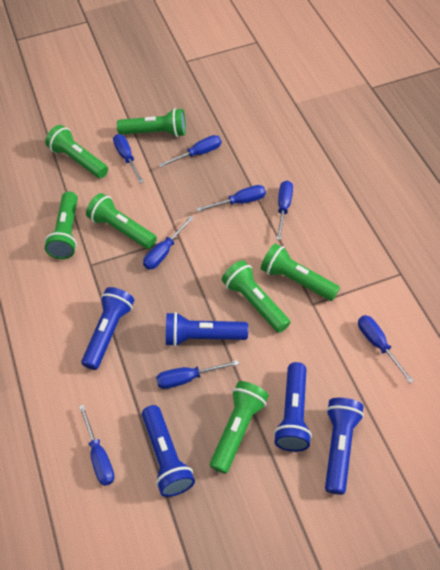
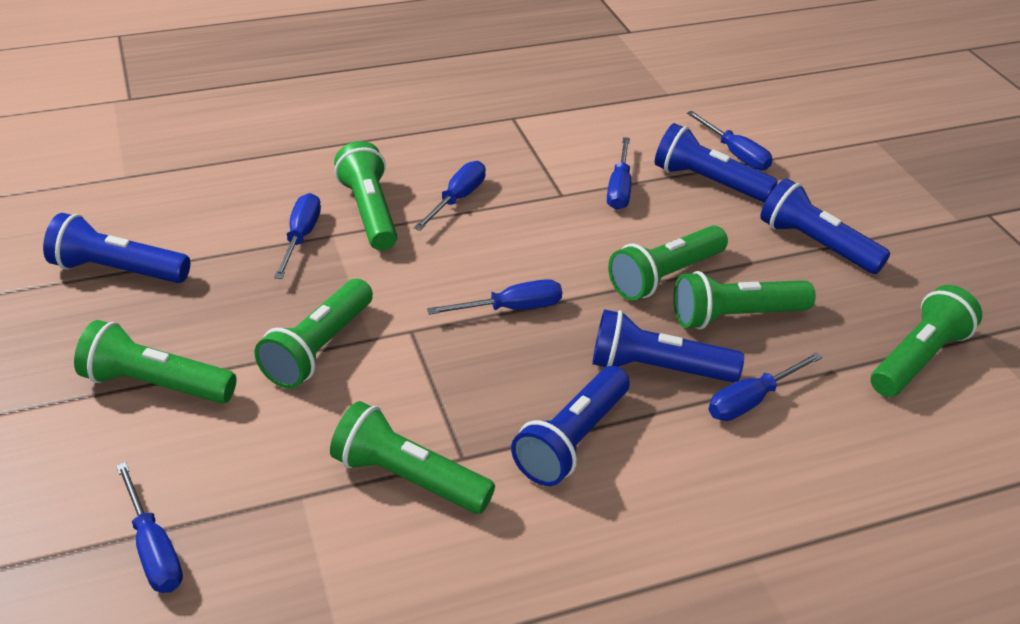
blue screwdriver: [79,404,115,486] [113,134,144,183] [143,216,194,270] [156,360,239,389] [159,135,221,167] [196,185,266,212] [276,180,293,240] [358,315,414,383] = 8 -> [116,462,183,593] [274,193,321,279] [414,161,486,231] [427,279,562,315] [607,137,631,210] [687,111,773,170] [708,352,823,421] = 7

